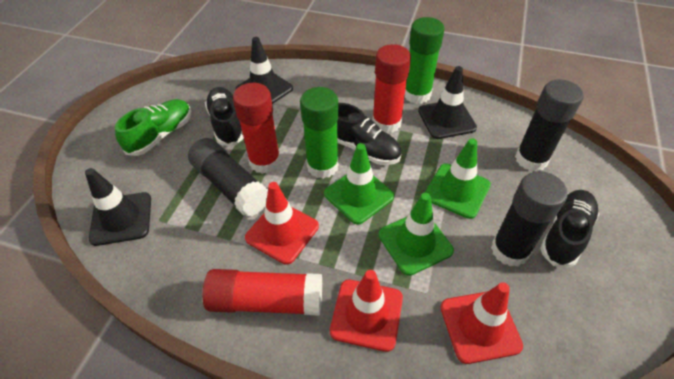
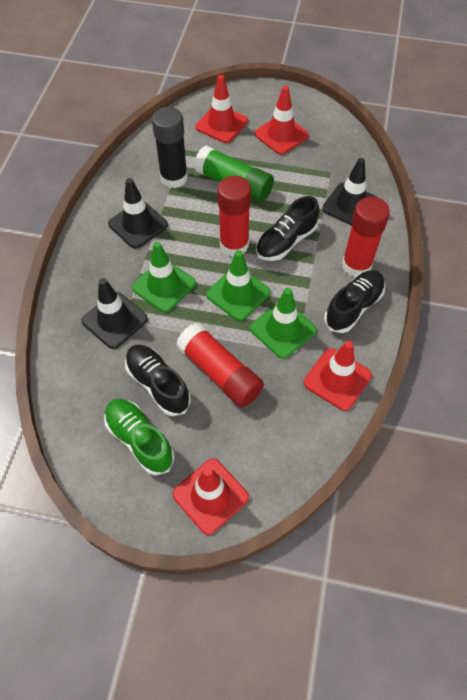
black glue stick: [188,138,268,217] [491,171,568,267] [515,79,583,171] = 3 -> [152,107,188,188] = 1
green glue stick: [300,87,339,179] [405,17,444,104] = 2 -> [194,146,274,202] = 1
red traffic cone: [245,182,319,264] [330,270,403,352] [441,282,523,364] = 3 -> [172,458,249,535] [195,75,248,143] [254,86,309,155] [304,341,372,411] = 4

